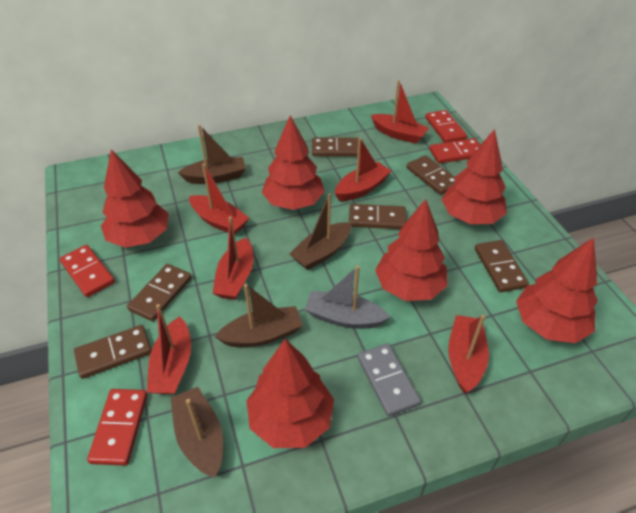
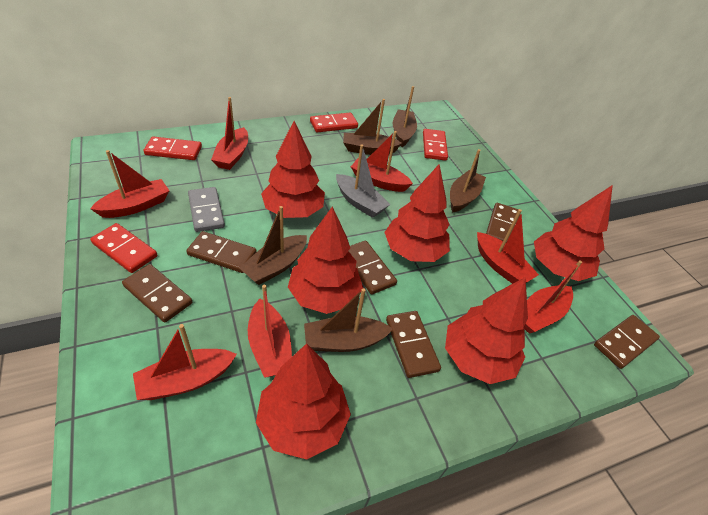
brown boat: [171,387,223,478] [178,125,246,184] [215,284,303,347] [289,194,351,270] = 4 -> [239,206,307,285] [304,288,393,352] [343,99,402,155] [393,86,417,147] [450,149,486,213] = 5
red boat: [147,304,191,394] [189,163,249,235] [213,216,254,300] [335,138,391,201] [371,80,429,144] [448,315,489,394] = 6 -> [90,150,170,218] [133,324,237,400] [211,97,248,170] [248,285,292,378] [351,131,413,192] [477,209,539,284] [524,260,582,334] = 7

